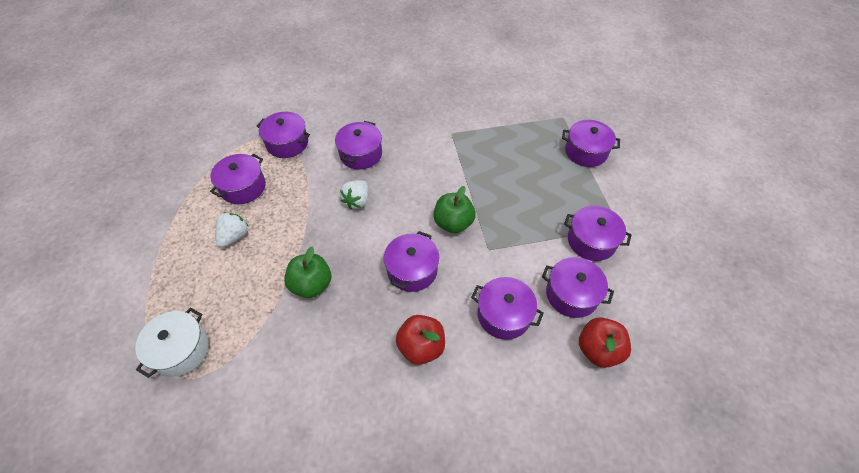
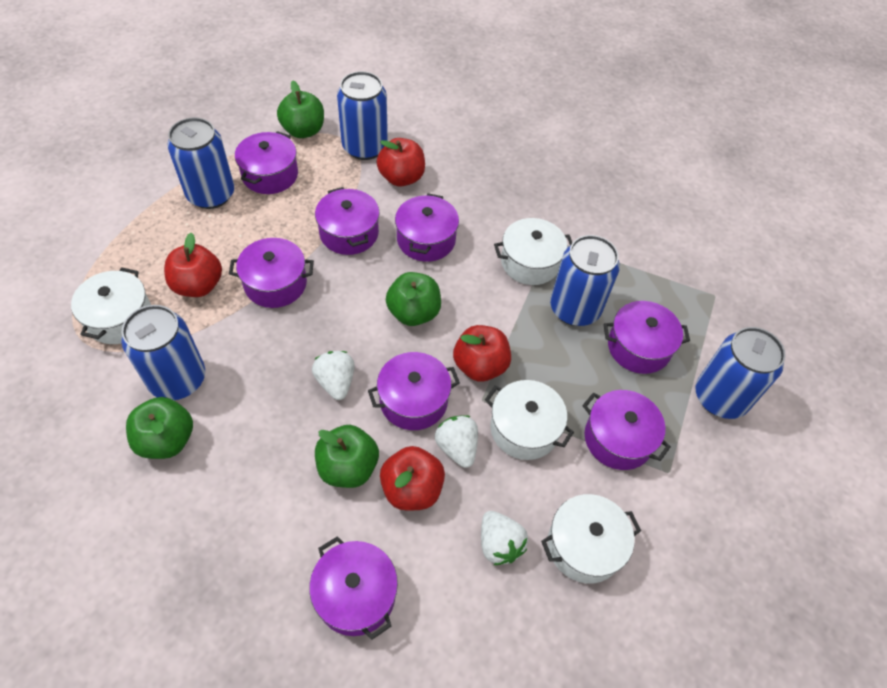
blue can: none = 0 -> [121,305,205,400] [167,117,234,209] [337,71,388,160] [550,235,620,326] [696,327,786,419] = 5
green apple: [284,246,331,298] [433,186,476,233] = 2 -> [126,397,193,459] [277,81,324,138] [315,425,379,488] [386,272,441,326] = 4
red apple: [396,315,445,365] [579,317,631,368] = 2 -> [164,233,222,297] [377,138,425,187] [380,446,445,510] [453,325,511,382] = 4
white pot: [135,308,209,378] = 1 -> [71,267,151,344] [485,380,574,460] [494,218,572,285] [541,494,641,584] = 4
white strawberry: [215,212,248,247] [340,180,369,209] = 2 -> [312,351,355,400] [435,415,478,468] [481,511,528,565] = 3

